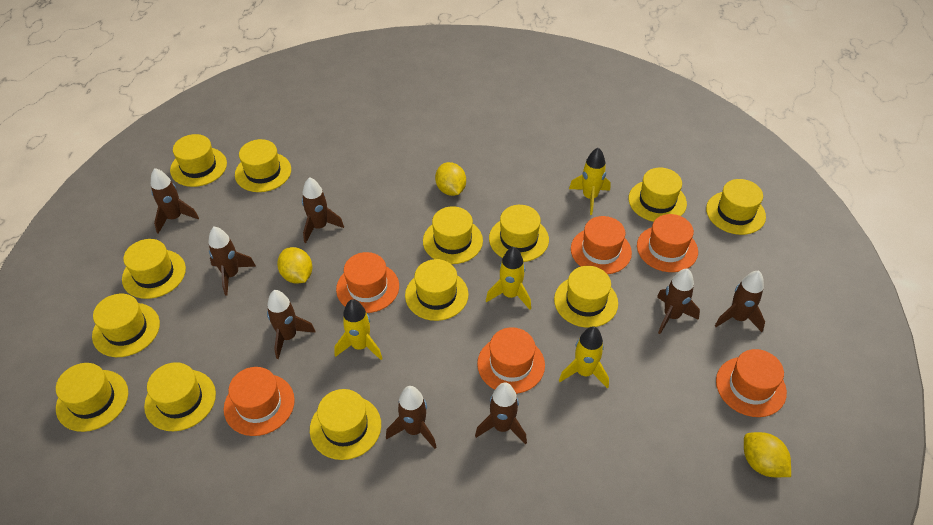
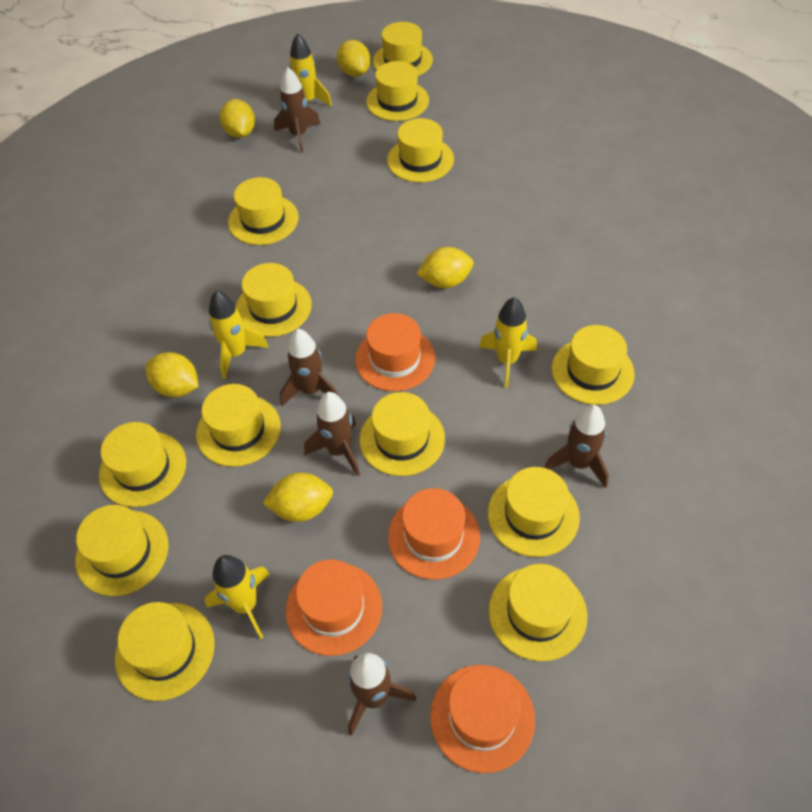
brown rocket: [151,168,199,234] [209,226,256,296] [267,290,316,359] [302,177,344,243] [386,386,436,449] [475,383,527,444] [657,268,700,334] [715,271,765,332] = 8 -> [274,67,321,153] [280,329,338,406] [304,392,360,476] [347,653,416,736] [544,405,609,488] = 5
orange hat: [224,367,295,436] [336,252,399,313] [477,327,545,394] [571,216,632,274] [637,214,698,272] [716,349,787,417] = 6 -> [286,560,382,656] [355,313,435,391] [388,488,480,580] [430,665,535,773] = 4
yellow lemon: [277,247,312,284] [435,162,466,196] [744,432,791,477] = 3 -> [146,352,199,397] [219,99,255,138] [263,473,333,522] [337,40,370,77] [417,247,474,288] = 5

